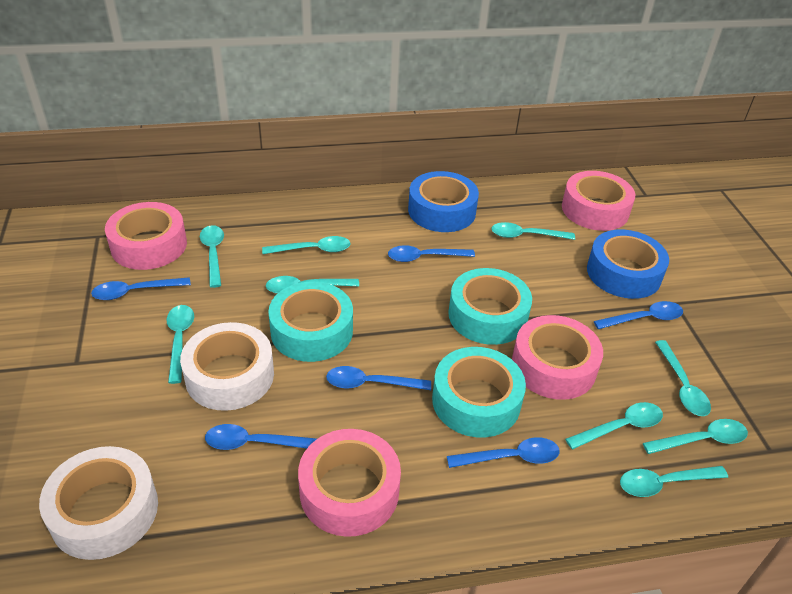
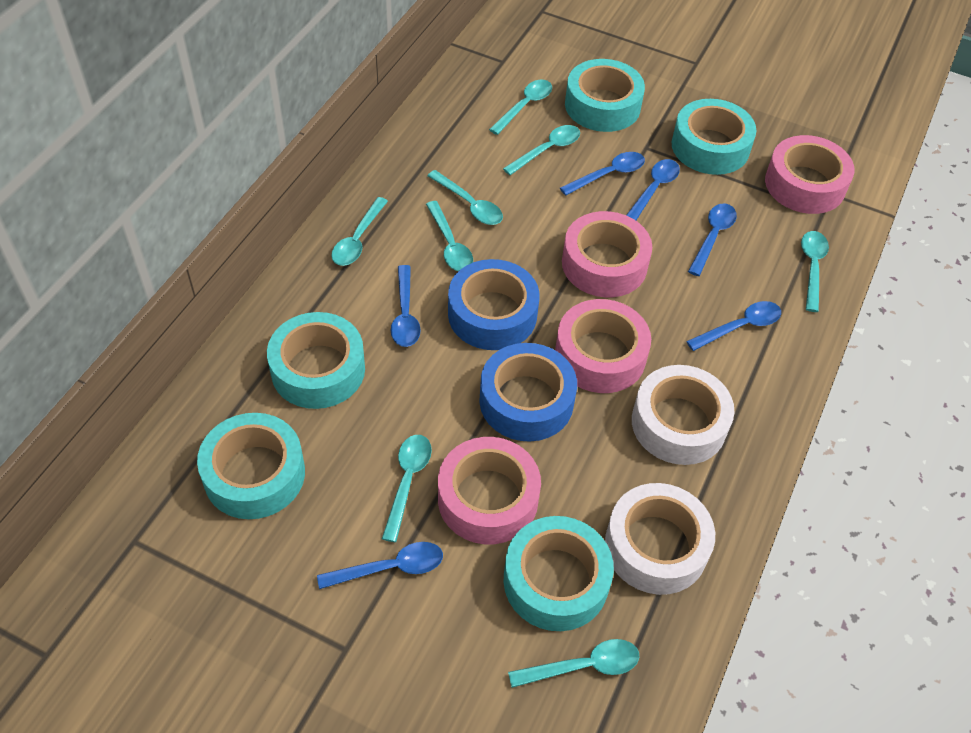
turquoise spoon: [167,305,194,384] [200,225,224,288] [262,236,351,254] [266,276,359,294] [491,222,575,240] [565,402,663,450] [620,466,728,497] [643,419,748,454] [655,340,711,416] = 9 -> [331,197,388,266] [382,435,432,542] [426,201,473,271] [427,170,503,225] [489,79,552,135] [503,125,580,175] [508,639,639,688] [801,231,829,312] = 8
turquoise tape: [268,282,353,362] [432,347,526,438] [448,268,532,345] = 3 -> [197,413,305,519] [267,312,365,409] [504,516,614,631] [565,59,645,132] [672,99,756,175] = 5

